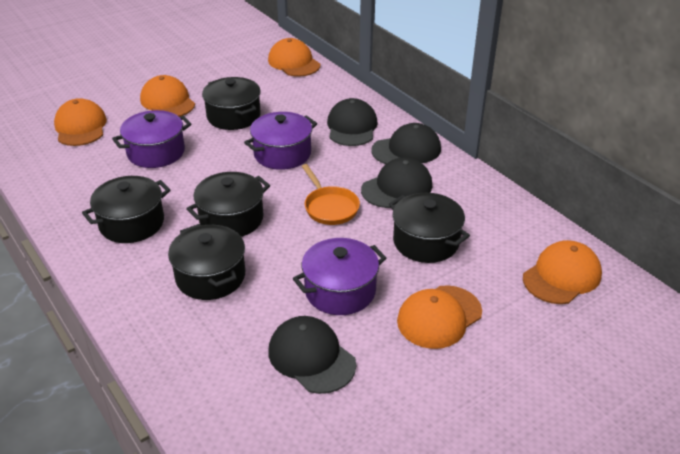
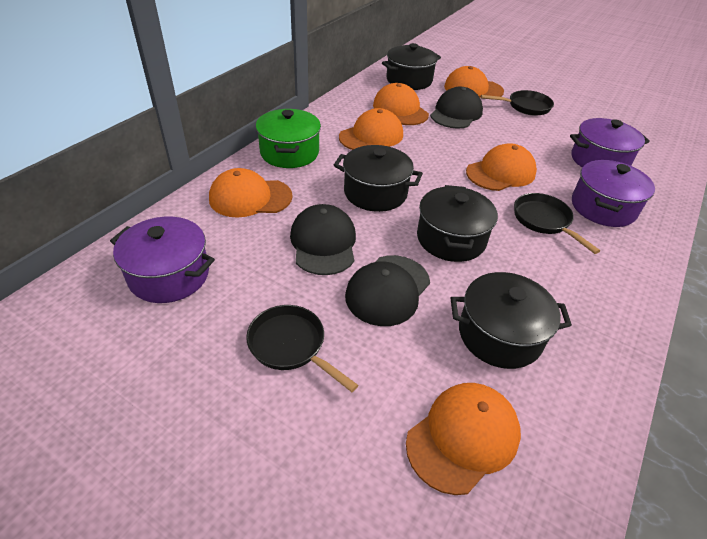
black cap: [268,316,356,394] [327,98,378,146] [361,158,432,208] [371,123,441,164] = 4 -> [290,204,356,275] [345,255,430,326] [430,87,483,129] = 3
black pan: none = 0 -> [246,305,358,392] [481,90,554,116] [514,193,600,254] = 3
black pot: [82,176,171,243] [168,224,245,300] [186,172,270,237] [202,77,261,130] [389,193,470,263] = 5 -> [334,145,423,212] [382,43,441,90] [417,185,498,262] [451,272,572,369] = 4
green pot: none = 0 -> [256,109,321,168] = 1
orange cap: [54,98,107,146] [140,75,195,117] [268,38,320,77] [397,285,482,349] [523,240,602,304] = 5 -> [209,168,293,218] [339,108,403,150] [373,83,429,125] [406,383,521,495] [444,66,504,98] [466,143,537,191] = 6
orange pan: [302,164,360,225] = 1 -> none = 0

